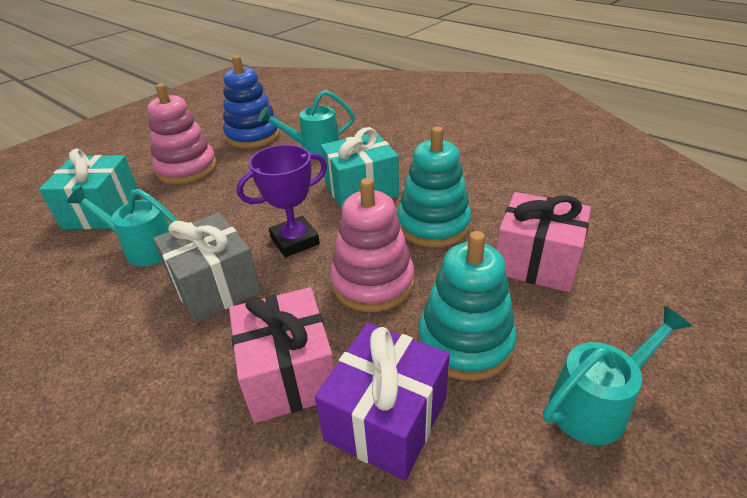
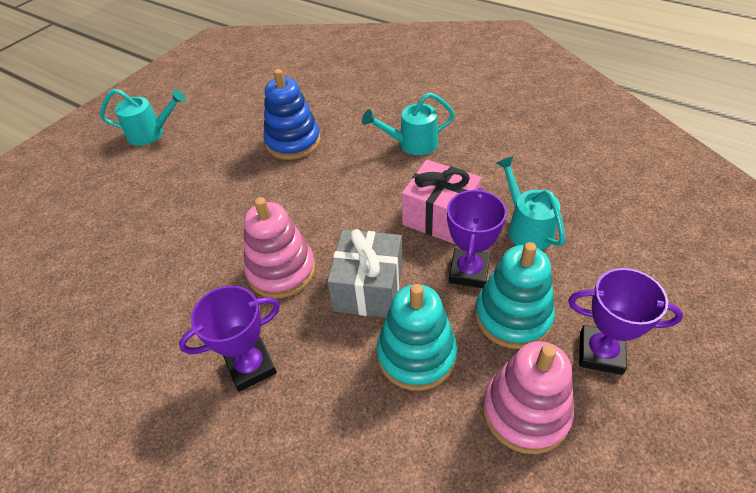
pink gift: [229,287,334,423] [496,192,591,292] = 2 -> [402,160,482,244] = 1
purple gift: [315,323,450,481] = 1 -> none = 0
purple trophy: [237,144,327,257] = 1 -> [179,286,280,392] [447,188,507,288] [568,268,683,375] = 3
turquoise gift: [39,148,139,229] [321,127,399,209] = 2 -> none = 0

